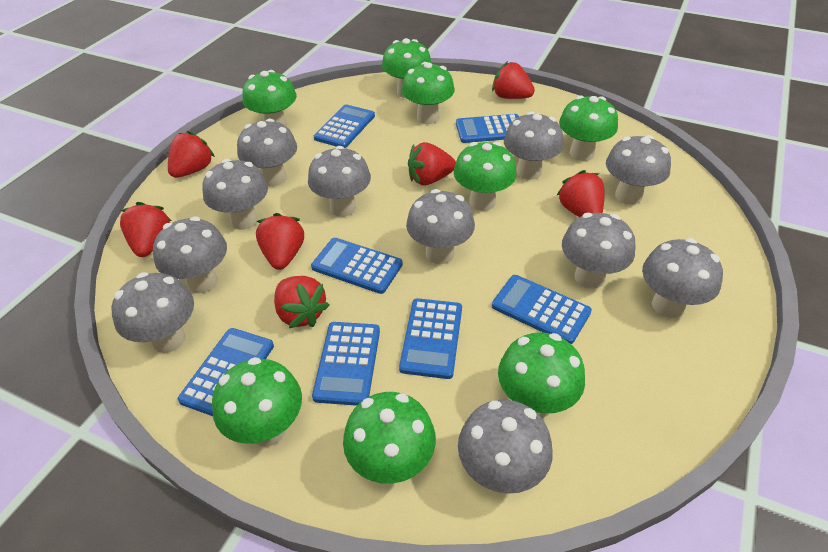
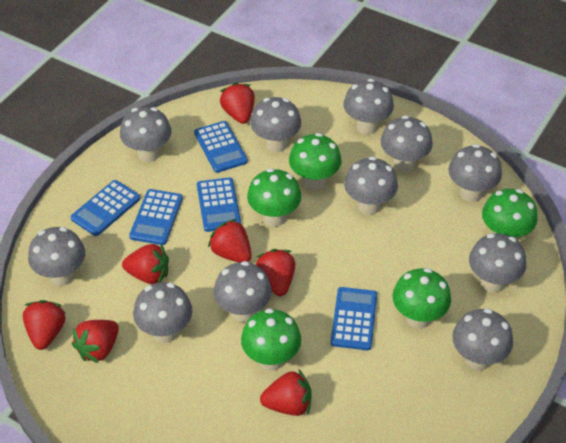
blue calculator: [178,328,274,416] [311,238,403,294] [312,322,380,406] [314,105,375,148] [399,298,462,379] [456,114,519,143] [492,275,592,344] = 7 -> [70,180,140,236] [129,189,183,245] [194,121,248,173] [197,177,241,232] [331,287,377,350] = 5
green mushroom: [212,357,302,447] [243,70,297,127] [343,392,436,484] [382,38,432,98] [402,62,455,124] [454,142,516,211] [498,332,585,418] [559,96,618,161] = 8 -> [241,308,301,371] [247,168,301,227] [289,133,342,190] [393,268,451,329] [482,189,538,239] = 5

